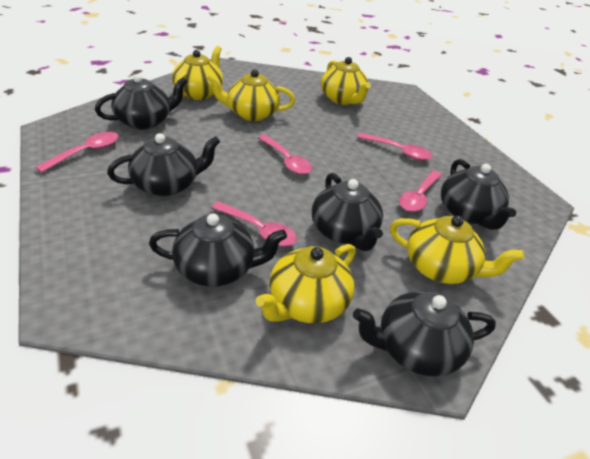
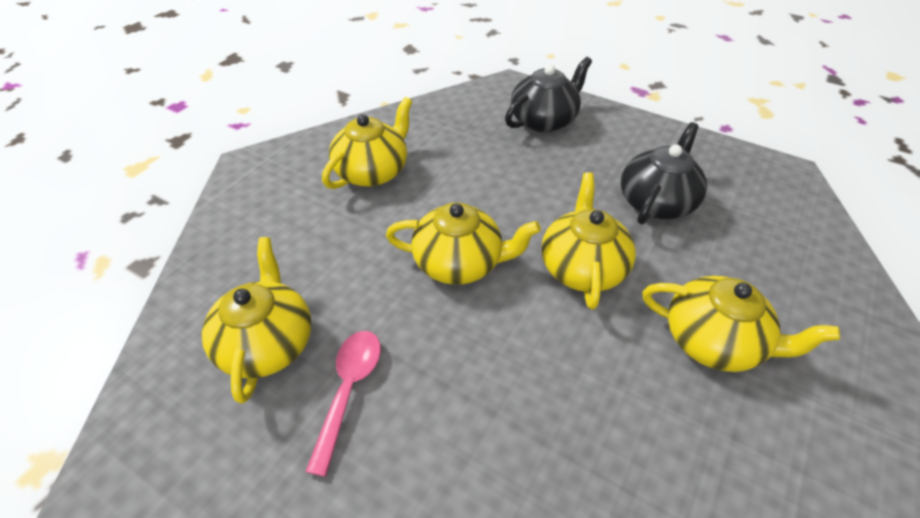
black teapot: [95,74,188,130] [107,133,220,196] [149,213,287,287] [312,173,383,251] [353,291,496,377] [441,159,516,230] = 6 -> [505,57,592,133] [621,122,707,225] = 2
pink spoon: [35,132,119,173] [211,201,297,247] [258,135,312,175] [357,133,433,160] [399,171,442,212] = 5 -> [306,331,381,477] = 1

